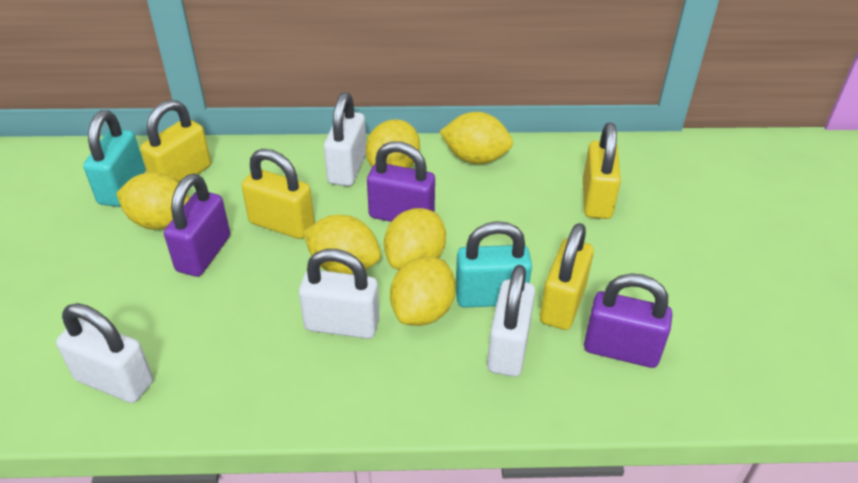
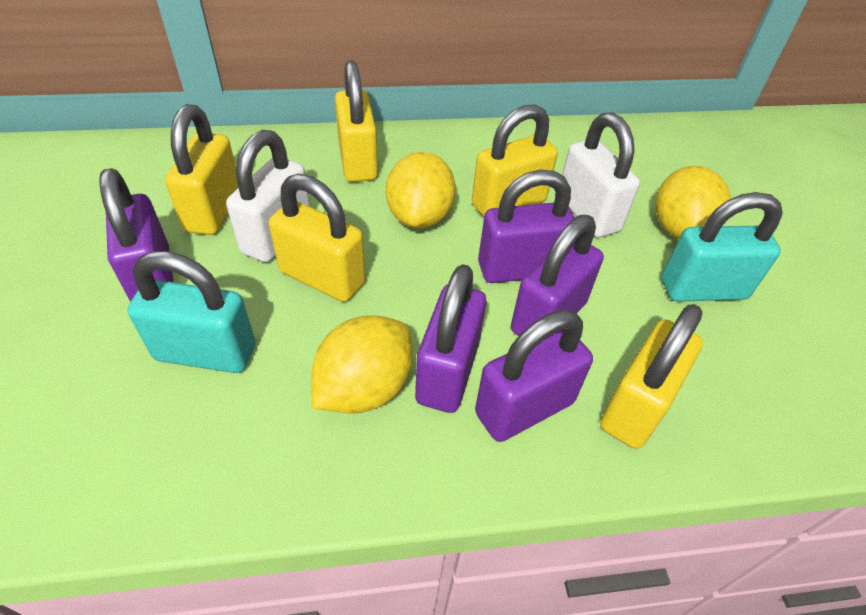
purple padlock: [164,174,230,277] [367,141,435,222] [584,273,672,368] = 3 -> [99,168,174,302] [415,264,487,413] [475,310,593,442] [478,170,575,283] [511,215,604,336] = 5
white padlock: [56,303,153,403] [299,249,379,339] [324,92,366,186] [487,265,535,377] = 4 -> [226,130,310,262] [562,112,640,237] = 2
yellow lemon: [116,172,190,230] [303,215,381,275] [366,119,420,168] [384,208,446,270] [390,257,456,326] [440,112,513,164] = 6 -> [311,315,413,414] [386,152,456,228] [655,166,731,239] = 3
yellow padlock: [141,100,211,182] [241,149,314,239] [540,223,594,330] [583,122,621,219] = 4 -> [165,104,238,235] [269,174,365,302] [335,60,378,182] [472,104,558,217] [600,304,703,449] = 5

